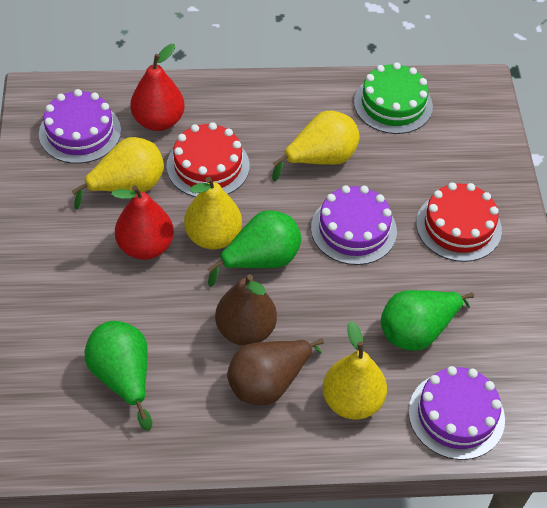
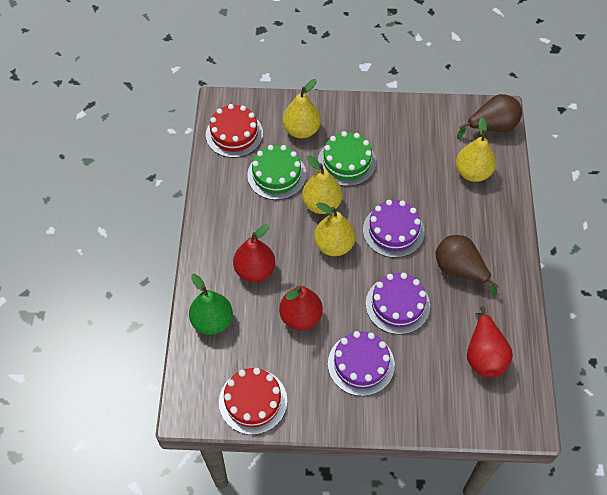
green cake: [354,62,433,134] = 1 -> [247,145,306,200] [318,131,376,186] = 2
green pear: [85,321,152,431] [208,210,301,287] [381,290,474,351] = 3 -> [189,274,233,335] = 1
red pear: [111,186,174,260] [130,44,185,131] = 2 -> [233,224,275,282] [279,285,323,330] [467,306,513,377] = 3

